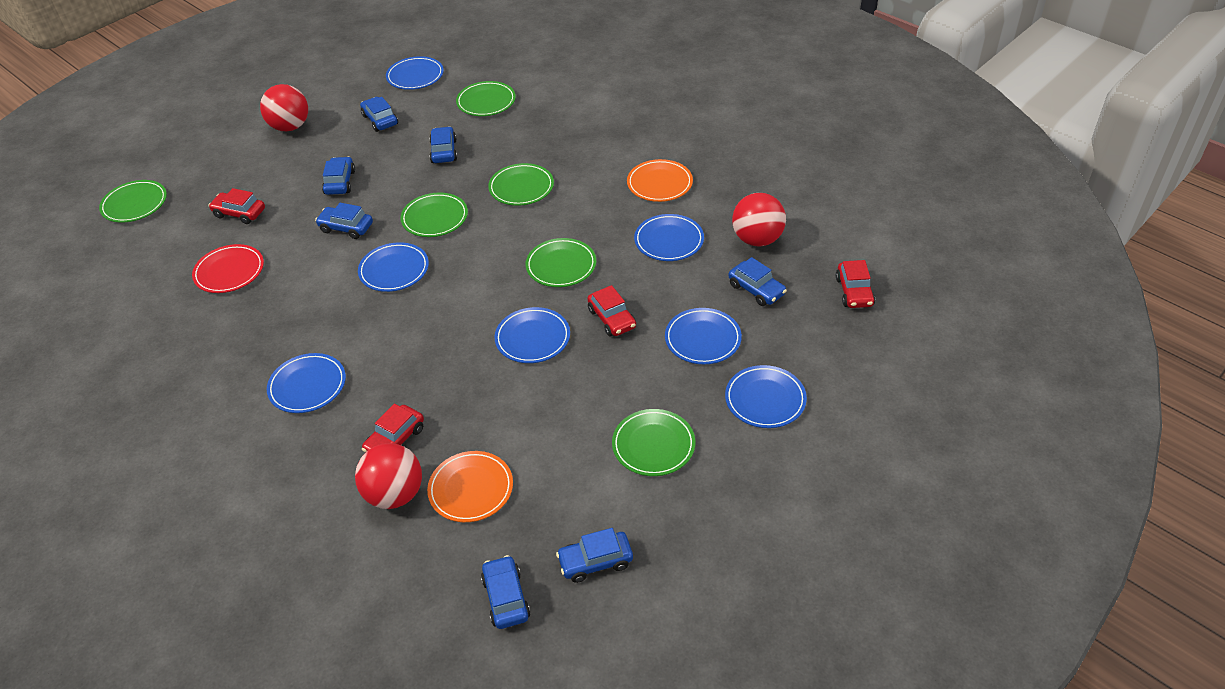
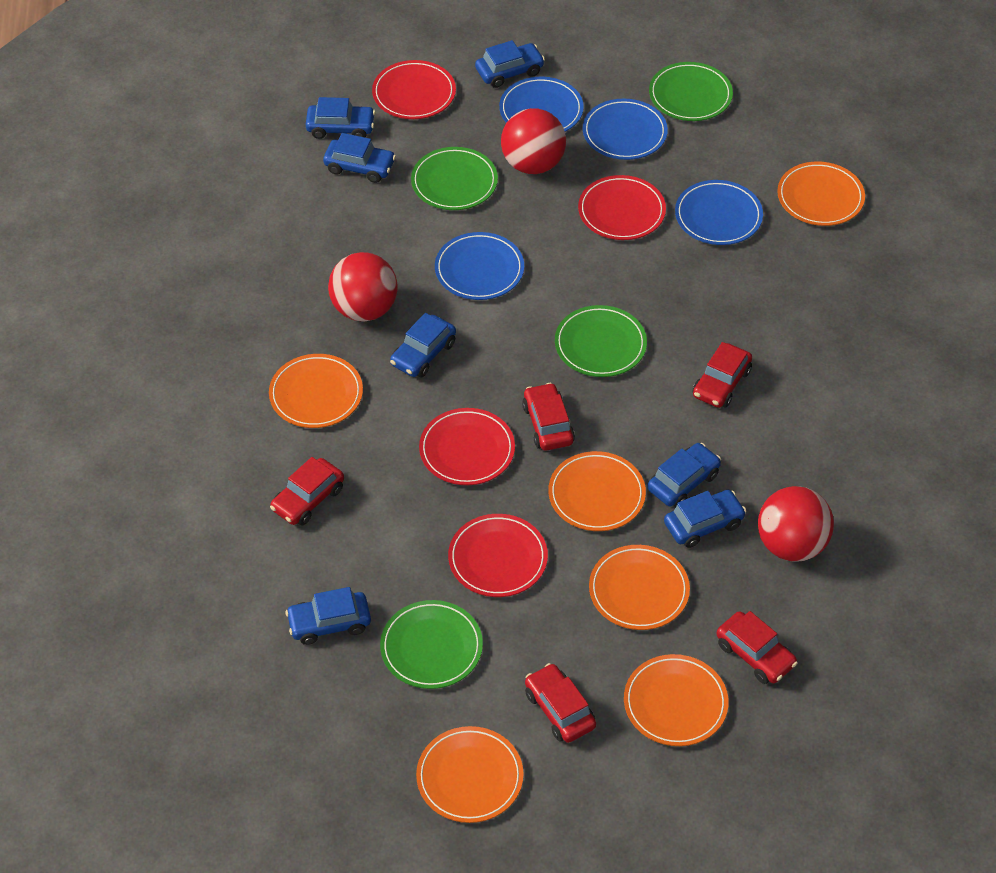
blue plate: [267,353,346,413] [358,242,429,292] [386,56,444,90] [495,307,570,363] [634,214,704,261] [665,308,742,364] [725,365,807,428] = 7 -> [435,232,524,300] [499,77,584,132] [583,99,668,160] [675,180,763,245] = 4
green plate: [99,180,167,223] [400,192,468,237] [456,81,516,116] [488,163,554,206] [526,238,596,287] [612,409,695,476] = 6 -> [380,600,483,689] [411,147,498,210] [555,305,647,377] [649,62,733,121] = 4
orange plate: [427,451,513,522] [627,159,693,202] = 2 -> [269,354,363,428] [416,726,524,823] [548,451,646,531] [589,545,690,630] [624,654,728,746] [777,162,865,226] = 6
red car: [209,188,265,224] [362,404,424,453] [587,285,636,336] [836,260,875,308] = 4 -> [270,457,344,526] [522,383,575,450] [525,663,596,743] [693,342,752,408] [716,611,798,684] = 5
red plate: [192,244,264,293] = 1 -> [372,60,456,119] [419,408,515,485] [448,514,548,597] [578,175,666,240] = 4

